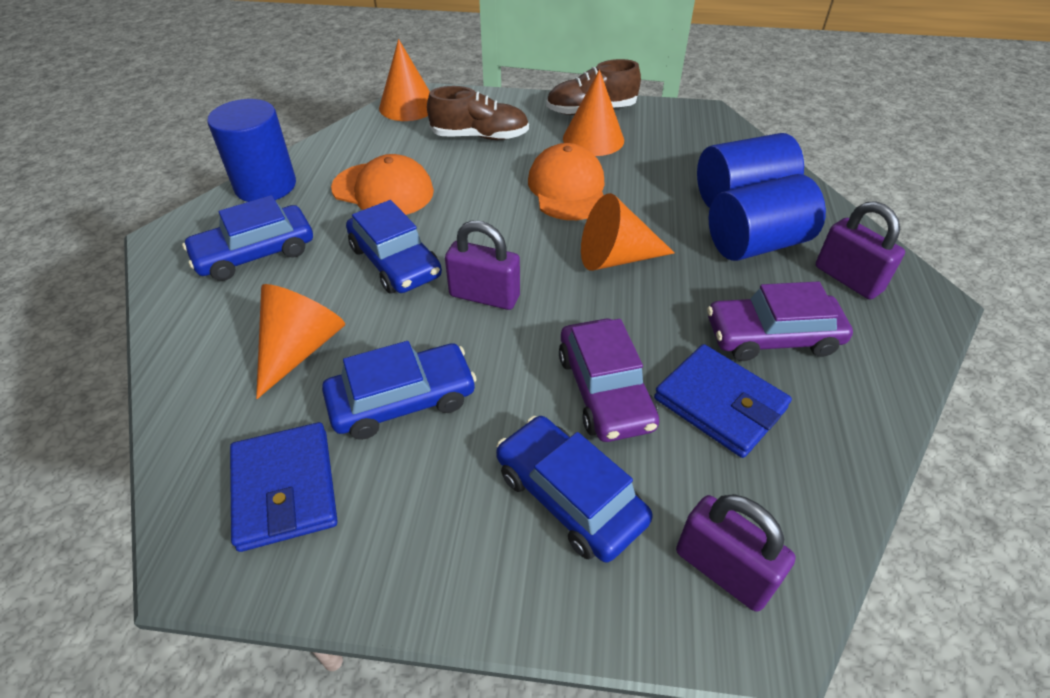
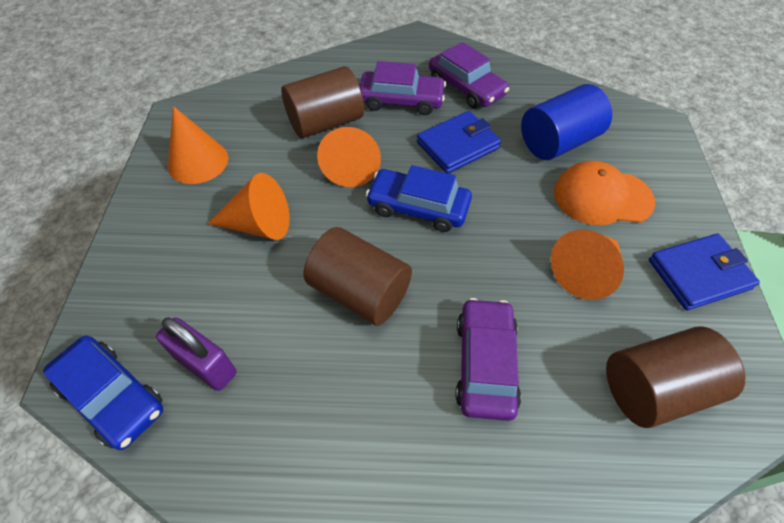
blue car: [182,195,313,281] [322,341,477,440] [346,200,442,293] [496,416,653,563] = 4 -> [43,335,163,450] [366,165,472,232] = 2
blue cylinder: [207,99,296,202] [697,133,804,208] [709,174,826,261] = 3 -> [521,84,612,160] = 1
brown cylinder: none = 0 -> [281,66,364,138] [304,227,412,326] [606,326,745,428] = 3
brown shoe: [427,86,529,140] [546,59,641,115] = 2 -> none = 0
orange cap: [331,154,434,215] [528,143,605,220] = 2 -> [554,161,655,225] = 1
purple car: [559,319,659,442] [707,281,853,361] = 2 -> [360,61,446,115] [429,42,509,108] [455,298,521,421] = 3
purple padlock: [445,221,520,310] [676,494,796,612] [816,201,905,299] = 3 -> [156,317,236,391] = 1

